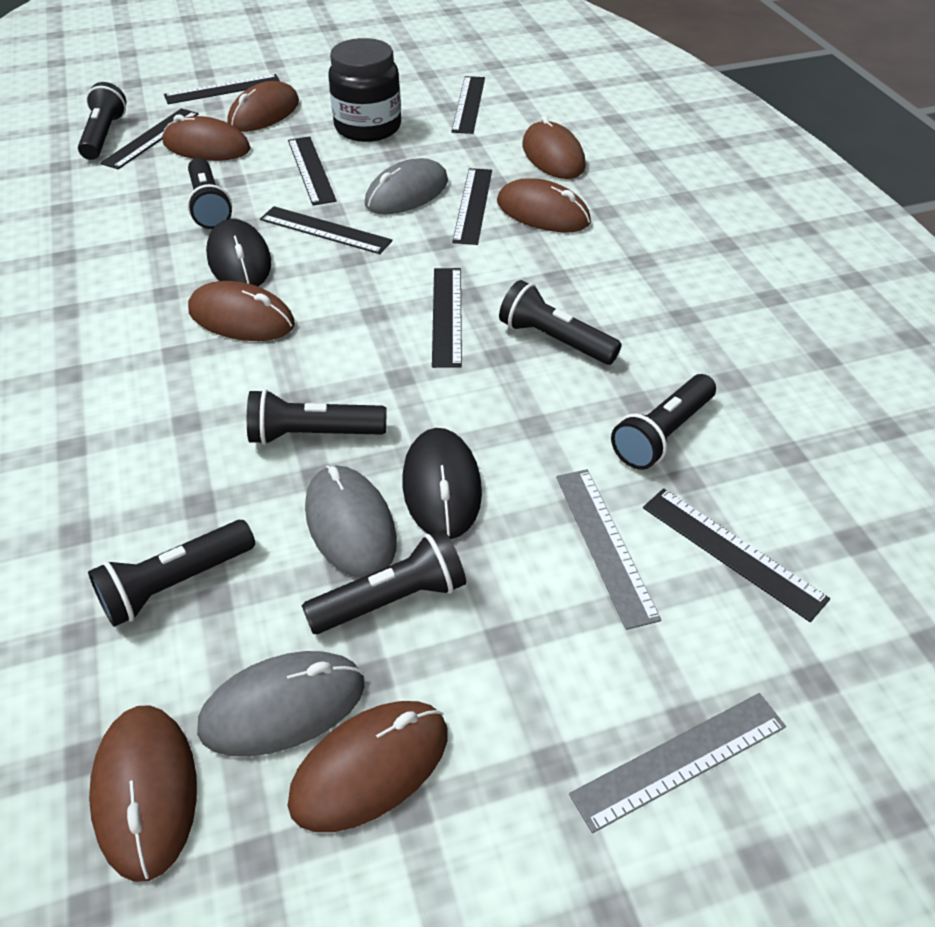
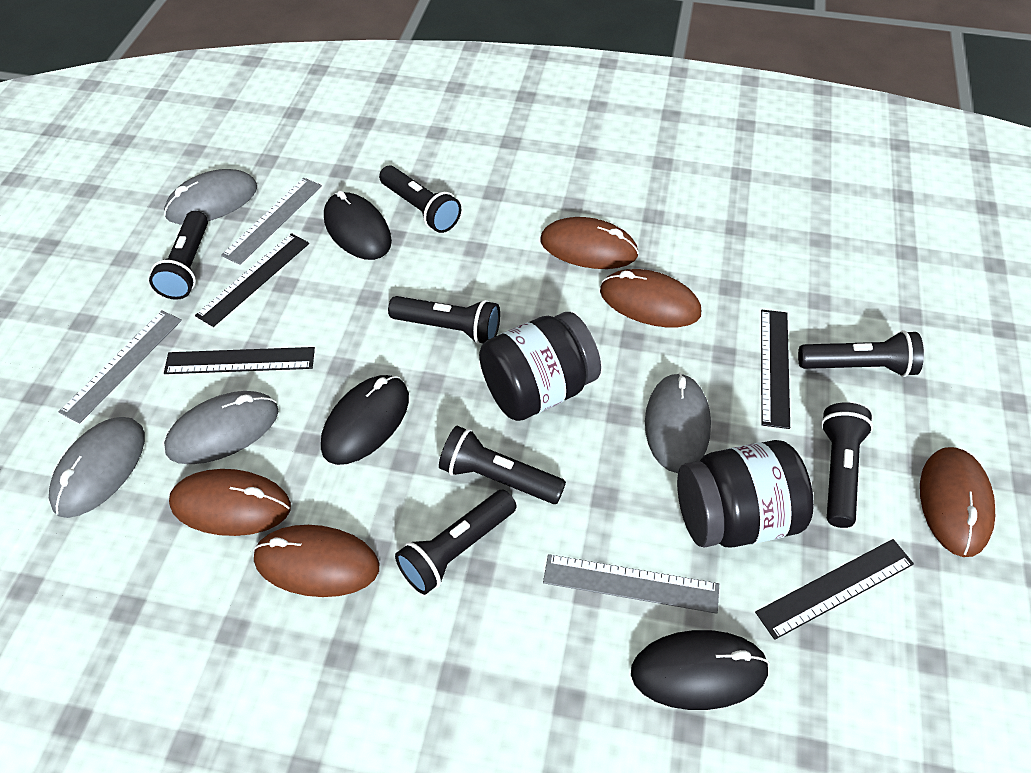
black jar: [328,38,401,142] = 1 -> [479,312,601,421] [677,440,814,548] = 2
black mouse: [206,219,271,286] [402,428,482,539] = 2 -> [321,375,409,465] [324,190,392,260] [631,630,770,710] = 3
black ruler: [100,108,199,169] [164,74,280,104] [260,206,393,254] [288,136,337,206] [432,268,462,368] [451,76,485,134] [452,168,492,245] [643,488,830,622] = 8 -> [164,347,315,374] [195,233,309,327] [755,539,914,640] [761,310,790,429] = 4
brown mouse: [89,705,197,882] [162,114,251,161] [188,281,295,341] [228,81,299,132] [288,701,448,832] [497,178,591,233] [522,116,586,179] = 7 -> [169,469,291,536] [253,525,379,597] [540,217,639,269] [600,269,701,327] [920,447,995,557] = 5
grey mouse: [197,651,364,757] [305,465,397,578] [365,158,448,214] = 3 -> [49,417,145,518] [164,169,257,224] [164,391,278,464] [645,372,711,473] = 4
grey ruler: [556,469,661,630] [569,693,786,833] = 2 -> [59,310,182,424] [221,178,322,265] [543,554,719,614] = 3

